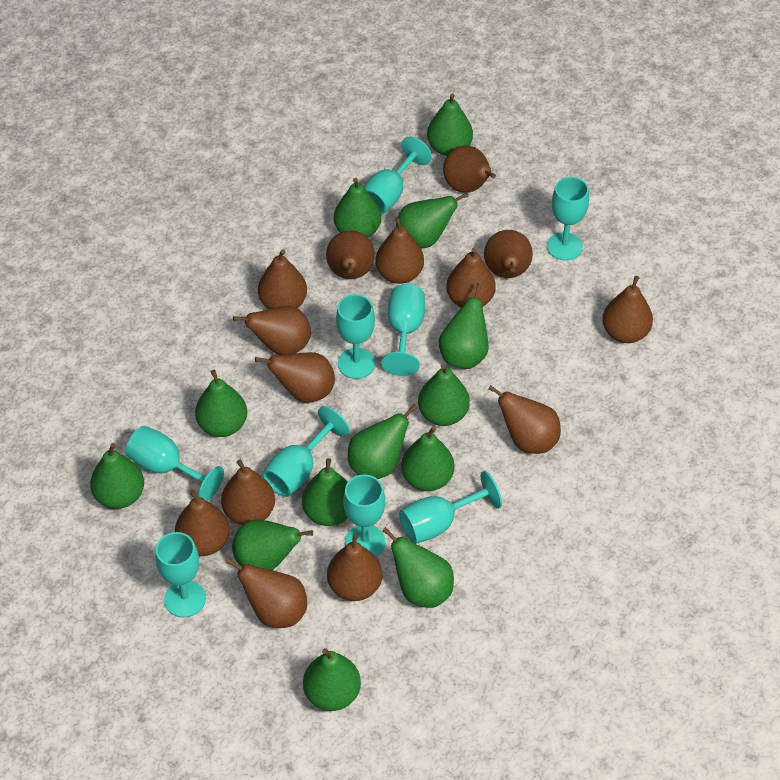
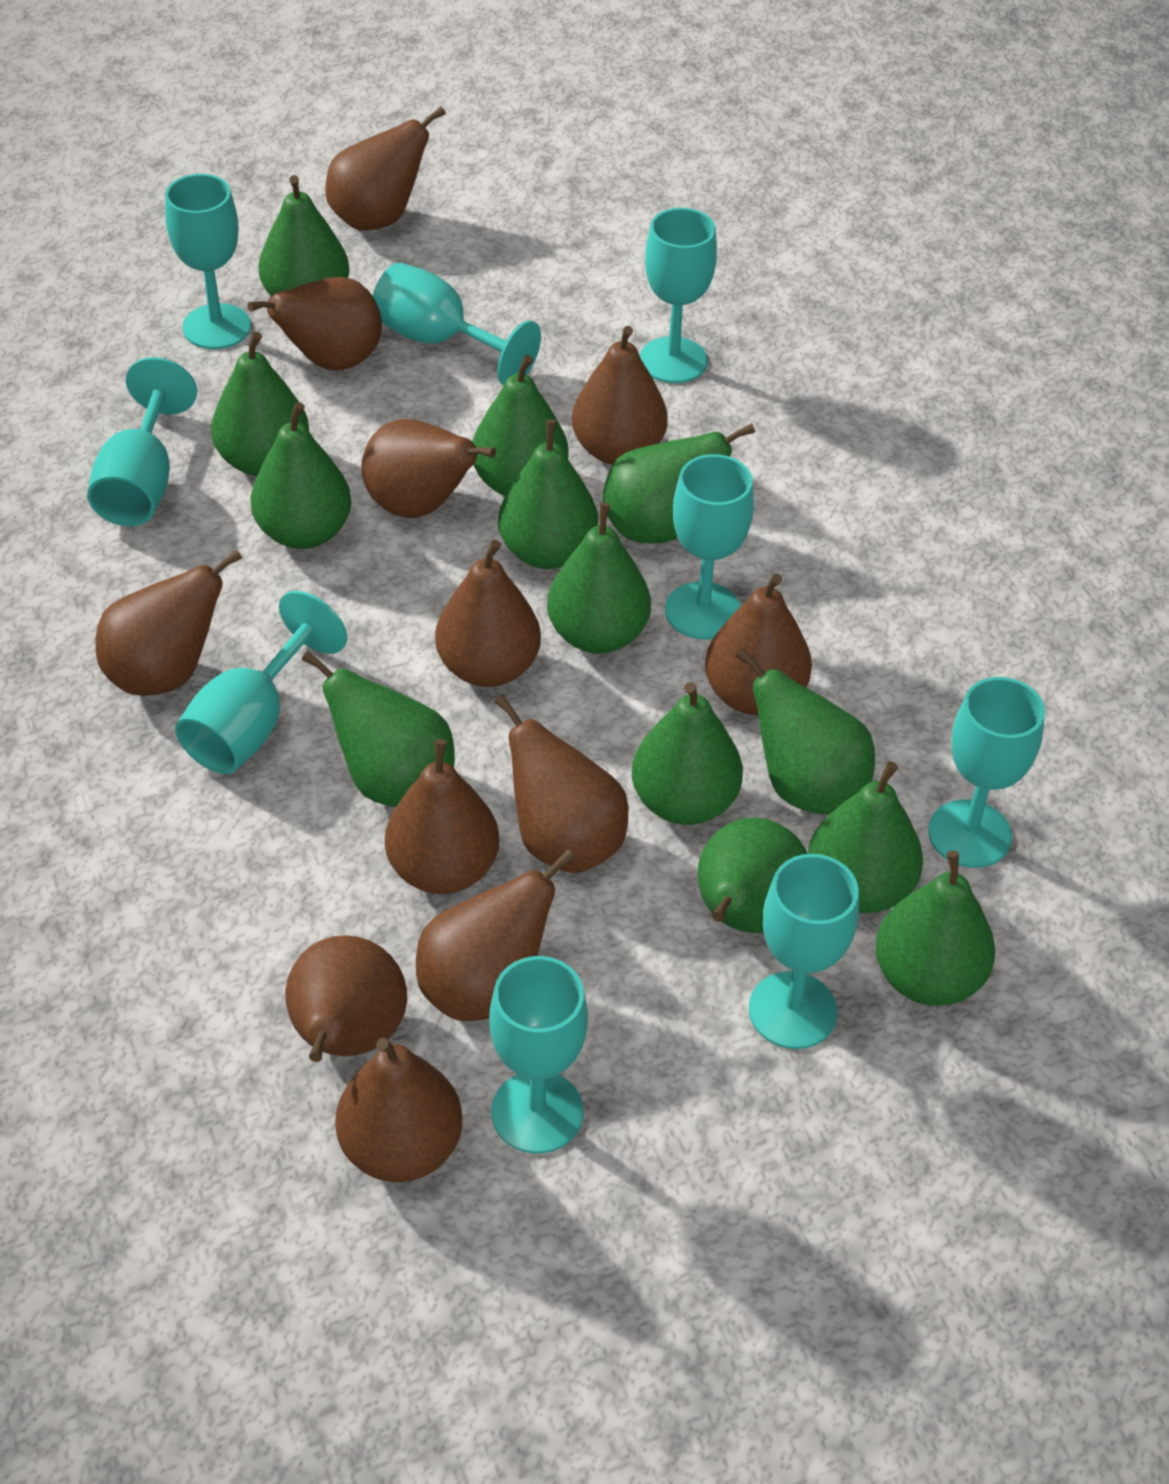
brown pear: [175,490,230,556] [221,459,275,525] [226,558,307,628] [233,306,311,355] [255,352,335,403] [258,249,307,309] [326,231,375,279] [327,533,382,601] [375,217,424,284] [443,145,496,193] [446,248,496,308] [484,230,533,278] [488,385,561,454] [602,276,653,343] = 14 -> [95,550,242,696] [247,277,382,371] [285,935,407,1062] [326,107,446,231] [335,1037,462,1182] [362,419,496,518] [385,739,499,894] [416,849,575,1021] [435,540,541,687] [495,695,628,873] [572,326,668,465] [705,574,812,716] = 12

